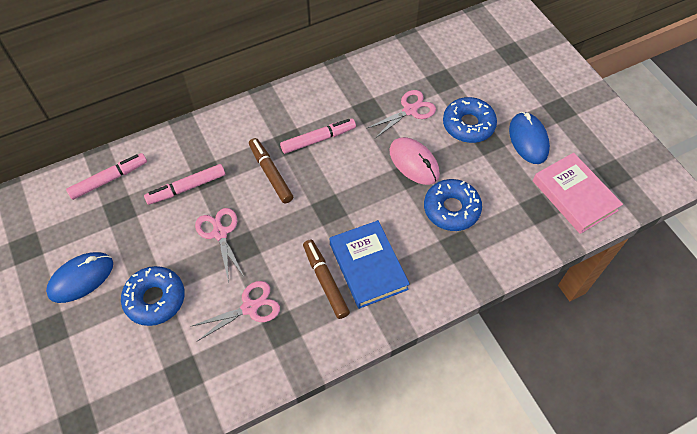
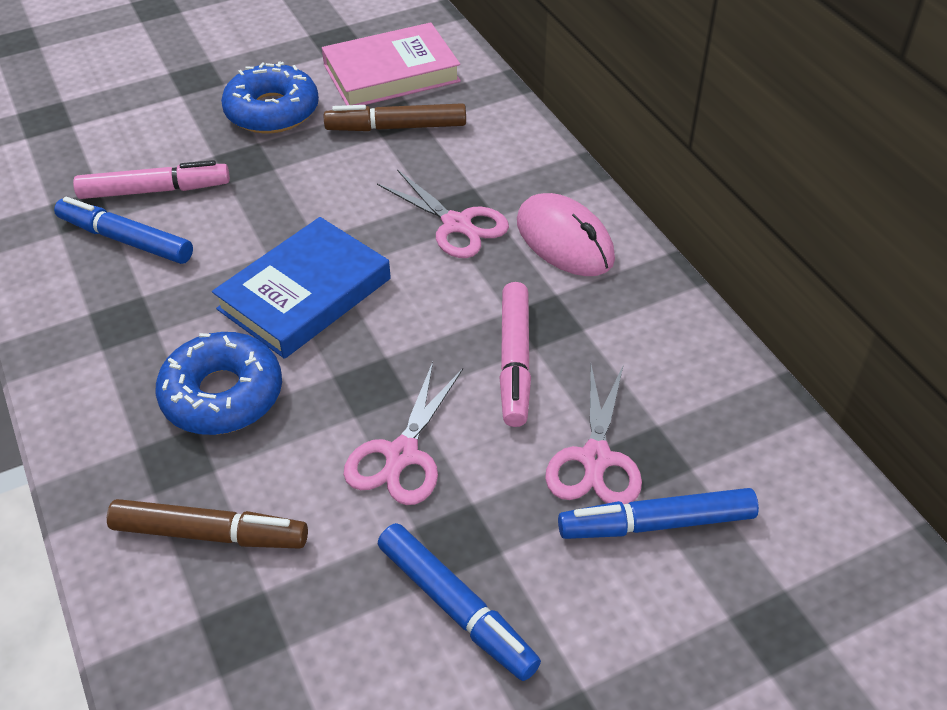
blue donut: [121,266,185,326] [424,179,482,231] [443,97,497,143] = 3 -> [155,332,282,435] [221,61,319,133] = 2
blue marker: none = 0 -> [54,197,193,264] [378,523,541,681] [558,488,759,539] = 3
blue mouse: [46,252,113,303] [509,112,550,164] = 2 -> none = 0
pink marker: [66,153,147,200] [144,164,225,205] [280,118,356,154] = 3 -> [73,160,230,199] [499,282,531,427] = 2

